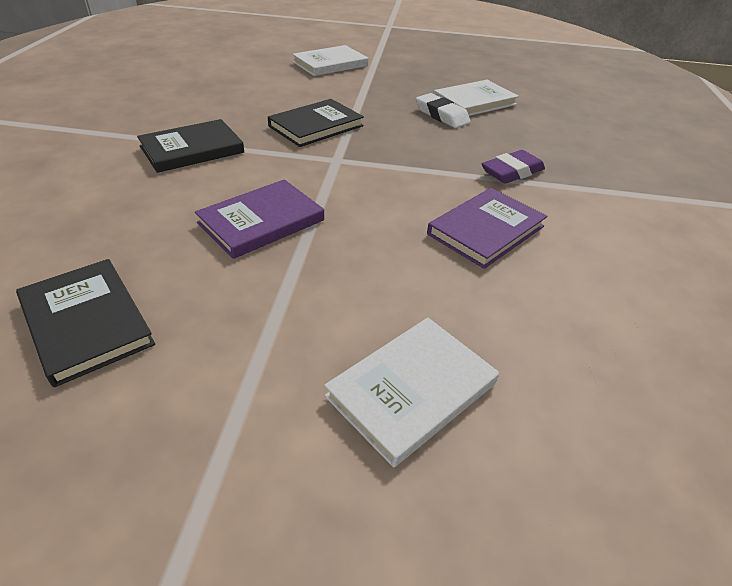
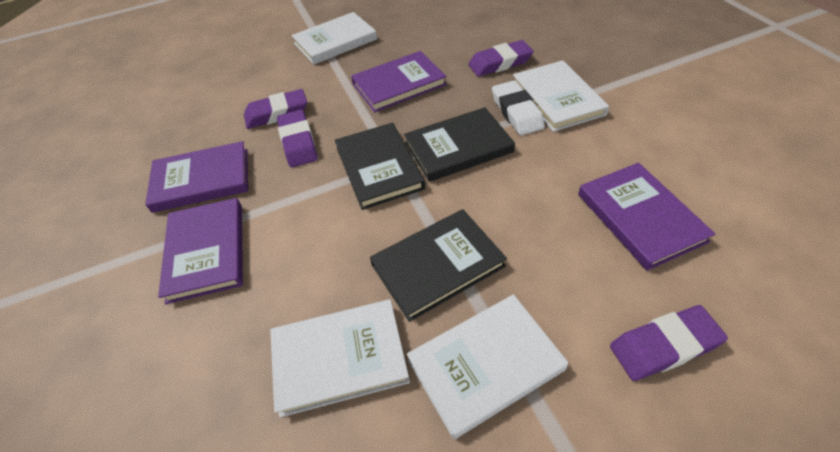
purple book: [195,179,324,259] [427,188,548,269] = 2 -> [145,141,248,213] [158,198,243,304] [351,51,447,112] [578,163,715,271] = 4
purple eraser: [482,150,545,184] = 1 -> [244,89,307,129] [277,110,318,167] [468,40,534,76] [610,305,728,381] = 4
white book: [292,45,368,76] [324,318,499,467] [433,80,519,116] = 3 -> [270,300,410,417] [292,12,377,65] [407,294,568,439] [513,60,609,132] = 4

